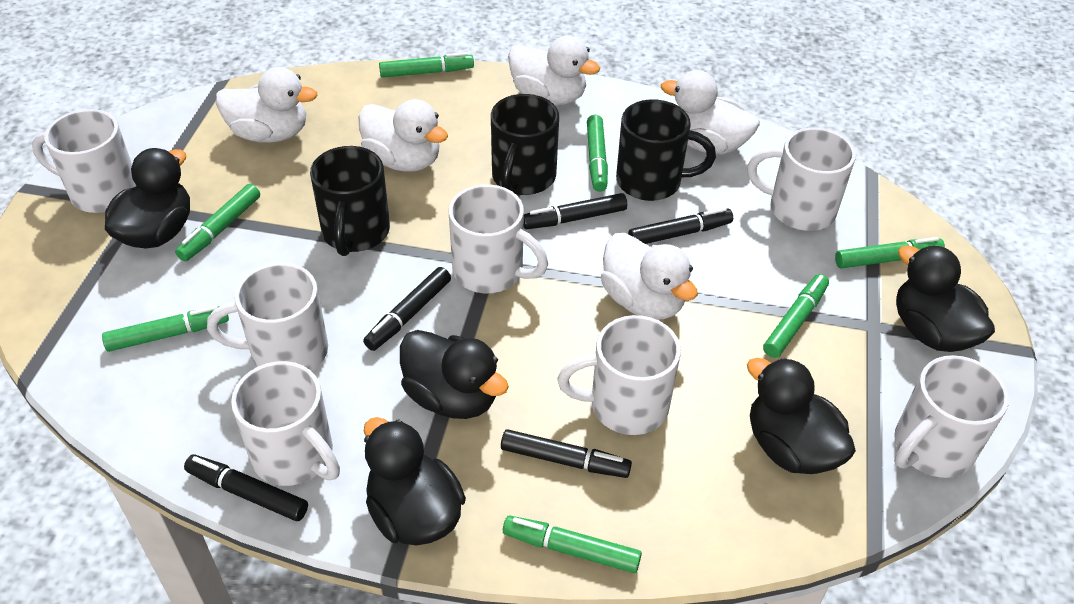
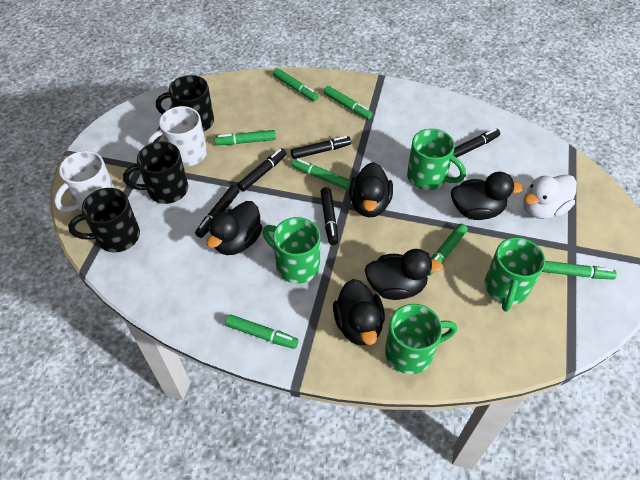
green mug: none = 0 -> [262,217,320,284] [385,304,457,374] [407,129,466,190] [485,237,545,312] = 4
white duck: [216,67,317,143] [359,99,448,172] [508,35,600,105] [601,233,698,319] [661,70,759,155] = 5 -> [523,174,577,219] = 1
white mug: [32,109,137,213] [207,263,328,371] [231,361,340,486] [449,184,548,293] [557,315,681,435] [747,128,856,231] [894,355,1009,478] = 7 -> [54,151,115,212] [147,106,207,167] = 2

